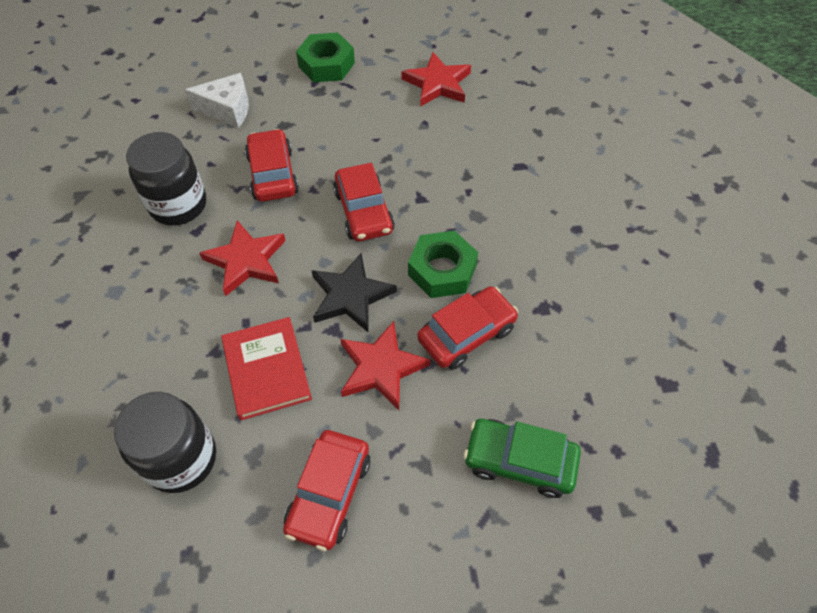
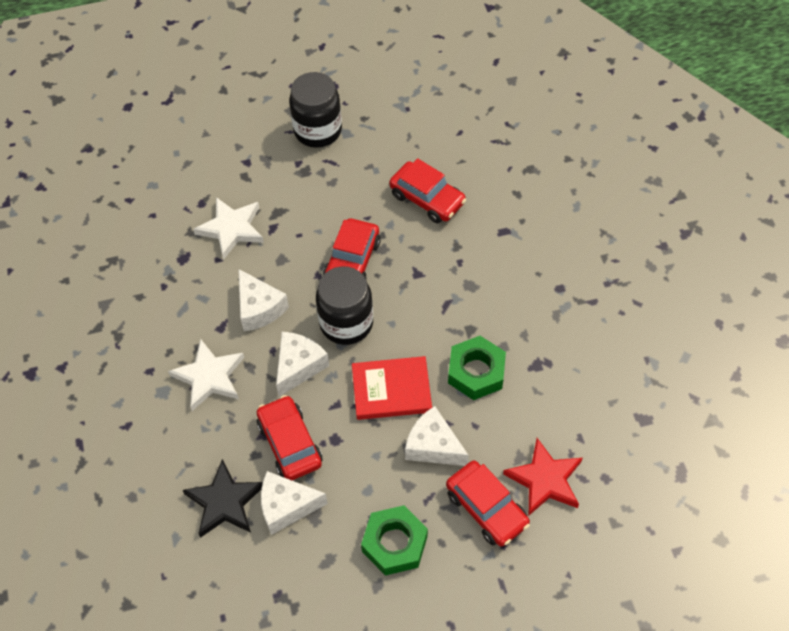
green car: [464,419,581,498] = 1 -> none = 0
red star: [199,220,286,296] [340,321,431,410] [401,52,471,106] = 3 -> [503,438,582,516] = 1
white cheese: [185,73,249,128] = 1 -> [238,269,289,331] [261,471,328,535] [276,332,329,397] [405,406,469,466] = 4
white star: none = 0 -> [168,339,244,411] [193,197,264,260] = 2

